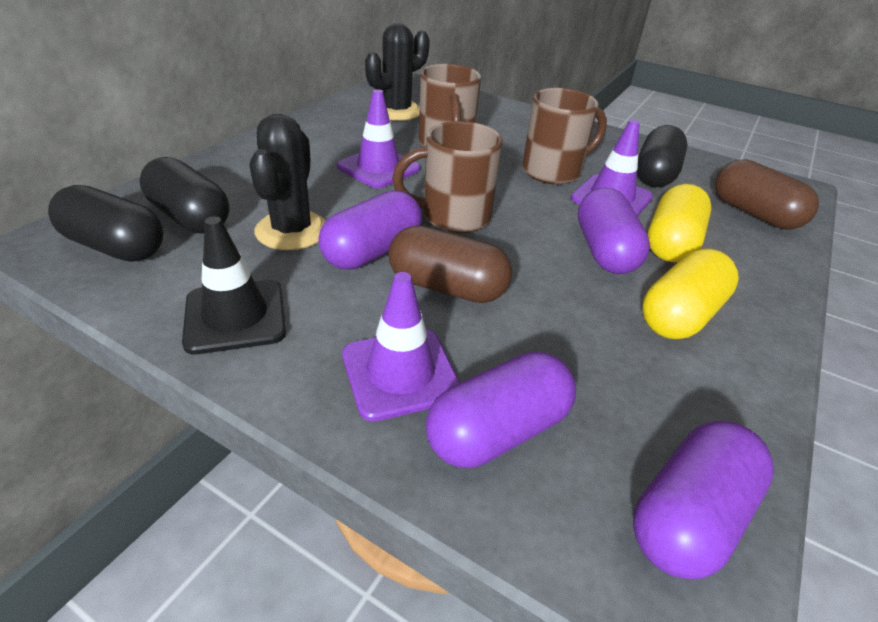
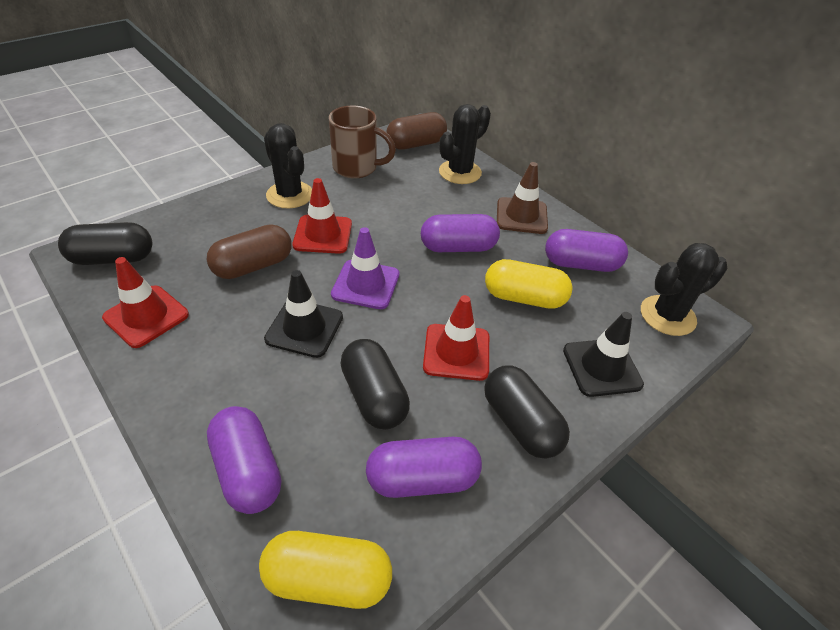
black cactus: [249,114,326,250] [365,23,430,121] = 2 -> [264,123,312,209] [439,104,491,184] [641,243,728,336] = 3
black traffic cone: [182,216,286,354] = 1 -> [264,270,343,358] [563,312,644,397] = 2
brown mug: [392,121,503,233] [419,64,481,147] [522,88,607,184] = 3 -> [329,106,396,179] = 1
brown traffic cone: none = 0 -> [497,162,548,234] = 1
purple traffic cone: [337,89,420,188] [342,272,460,422] [571,120,653,216] = 3 -> [331,227,399,309] = 1
red traffic cone: none = 0 -> [102,257,189,348] [292,178,352,254] [423,295,489,381] = 3

